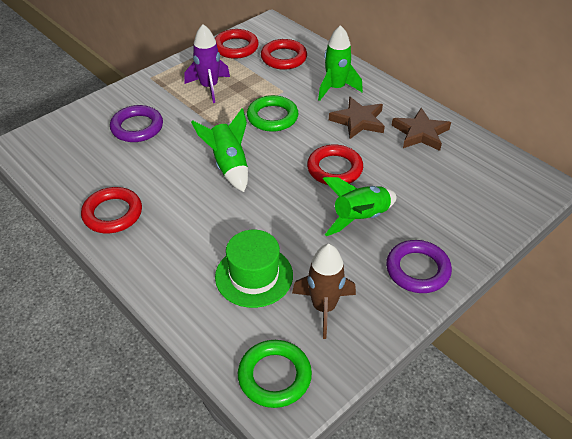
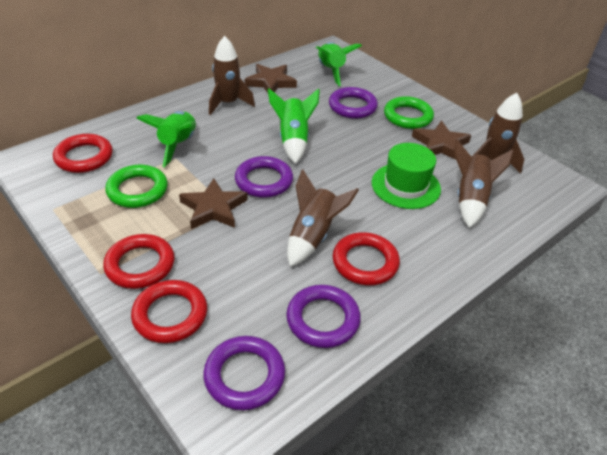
brown rocket: [292,244,356,339] = 1 -> [209,36,255,115] [287,169,359,267] [454,139,514,228] [474,93,524,174] = 4
brown star: [329,97,385,139] [392,108,451,151] = 2 -> [179,178,248,229] [245,64,297,93] [412,121,471,160] = 3
purple ring: [110,105,163,142] [386,240,452,293] = 2 -> [203,336,285,410] [235,156,293,198] [286,285,361,348] [329,87,378,119] = 4
purple rocket: [184,24,230,103] = 1 -> none = 0

